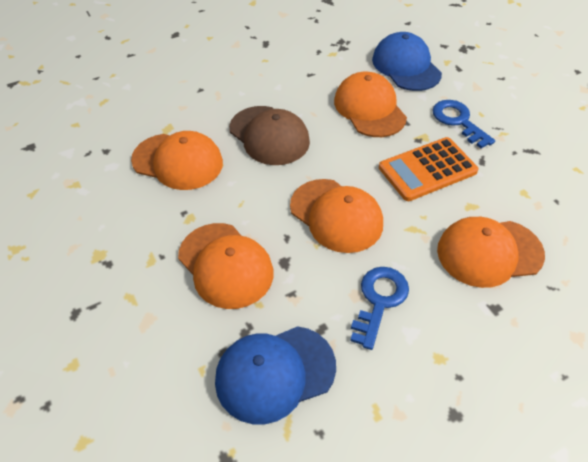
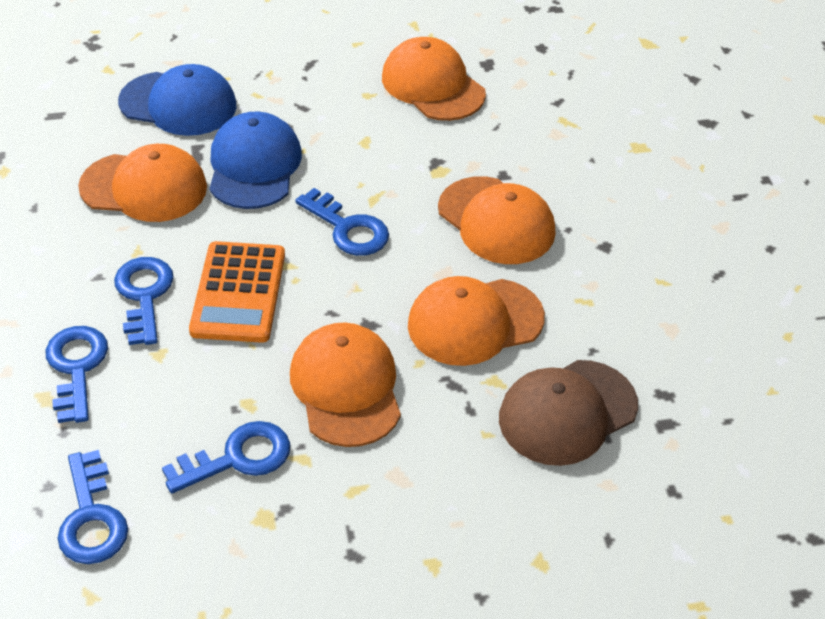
blue key: [350,267,409,350] [432,100,495,149] = 2 -> [45,326,108,423] [58,450,128,564] [114,257,174,345] [162,421,290,493] [295,188,389,256] = 5

